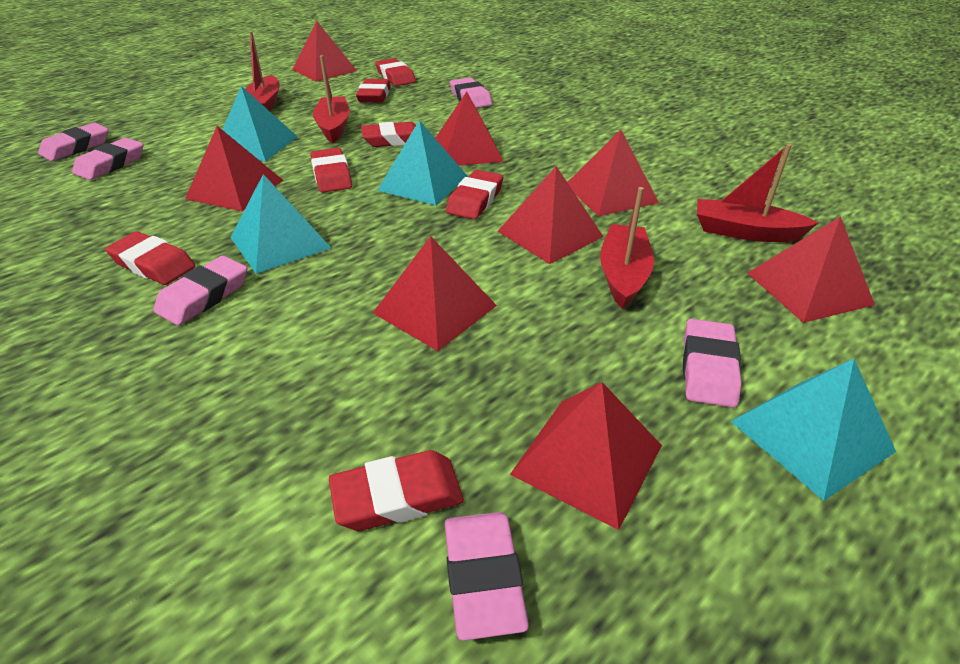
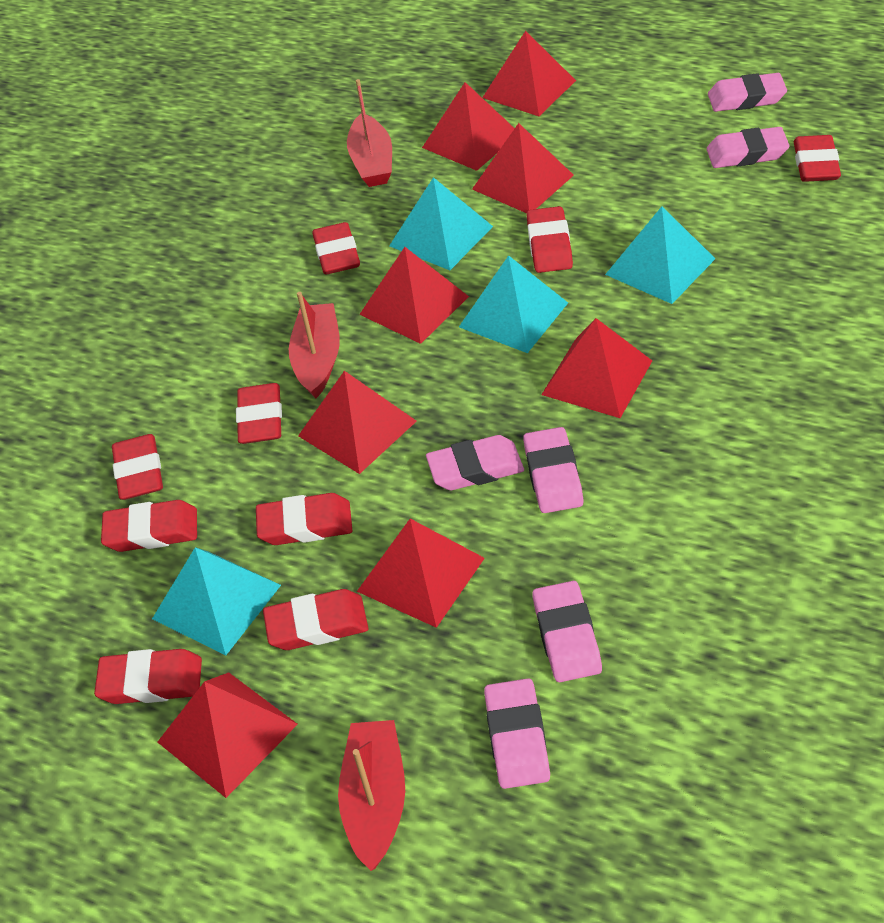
red boat: [245,31,280,111] [313,55,350,143] [600,187,654,309] [697,144,819,242] = 4 -> [289,292,340,399] [338,720,405,871] [347,79,392,187] = 3
red eraser: [105,231,196,285] [311,148,352,193] [329,450,464,531] [356,79,391,103] [361,122,416,147] [375,58,416,86] [446,170,503,219] = 7 -> [94,649,202,704] [101,500,197,552] [112,434,163,500] [236,383,282,444] [256,493,353,545] [263,589,369,650] [312,222,360,275] [527,206,573,273] [794,135,841,182] = 9

